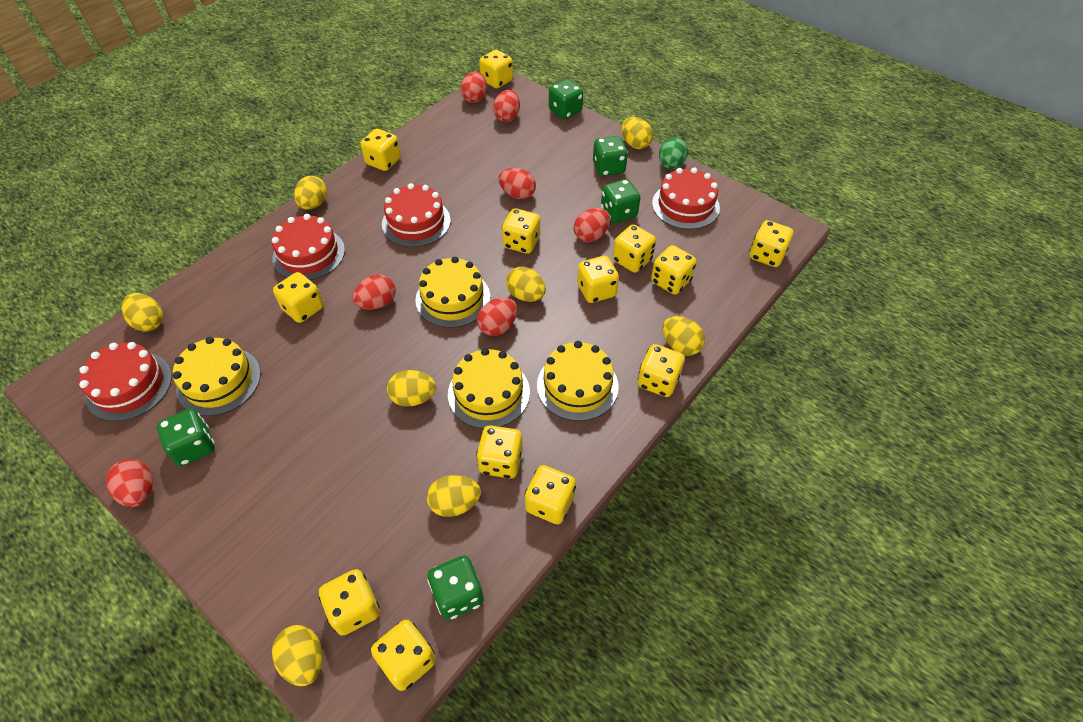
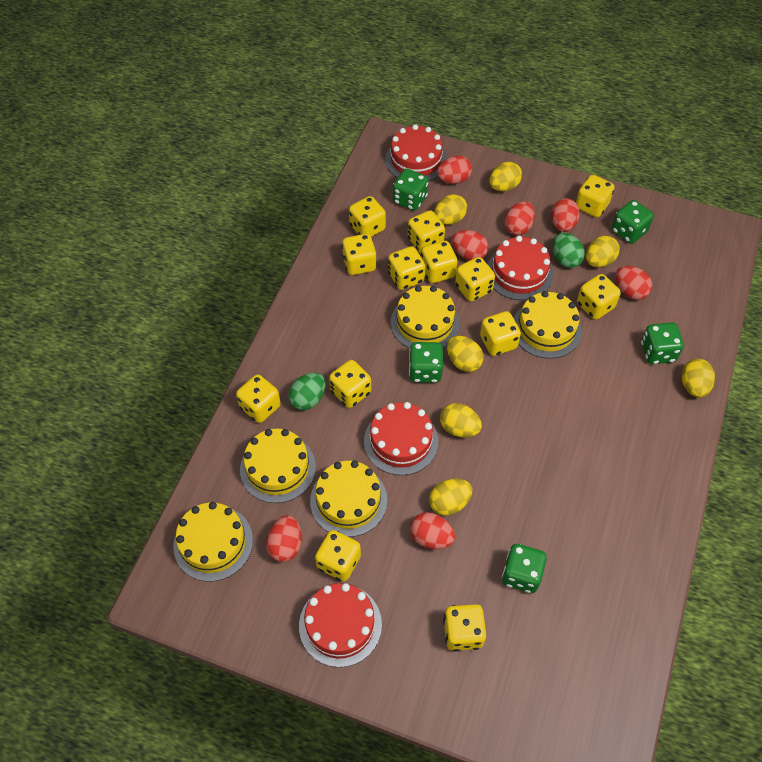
green egg: [659,137,688,169] = 1 -> [288,373,325,410] [553,232,585,268] = 2
yellow cake: [173,337,261,416] [415,257,490,328] [448,348,530,429] [537,341,618,421] = 4 -> [173,502,253,581] [240,429,316,503] [310,461,387,537] [391,285,460,349] [514,291,582,359] = 5
yellow egg: [121,293,163,332] [272,625,322,686] [294,176,327,210] [387,370,436,407] [427,475,481,517] [506,267,546,302] [622,117,653,149] [662,316,705,356] = 8 -> [429,479,472,516] [434,194,467,225] [440,403,482,437] [447,336,484,372] [489,162,522,191] [586,236,620,267] [681,359,715,398] = 7

